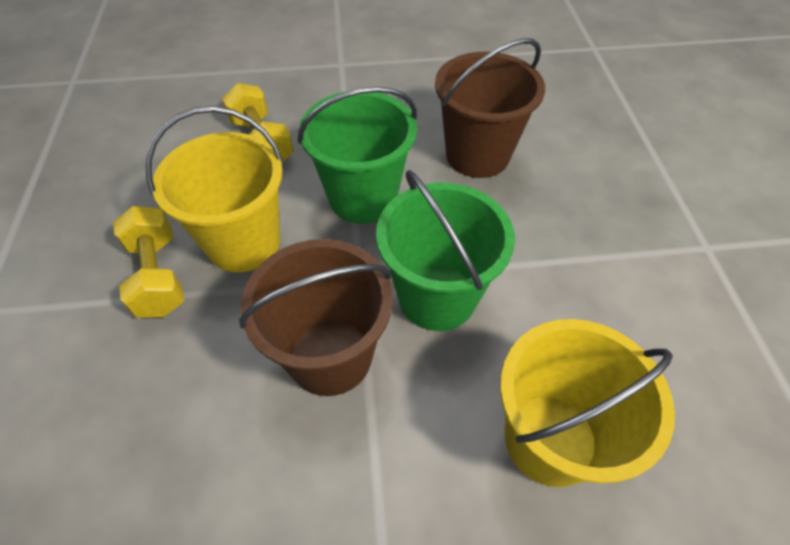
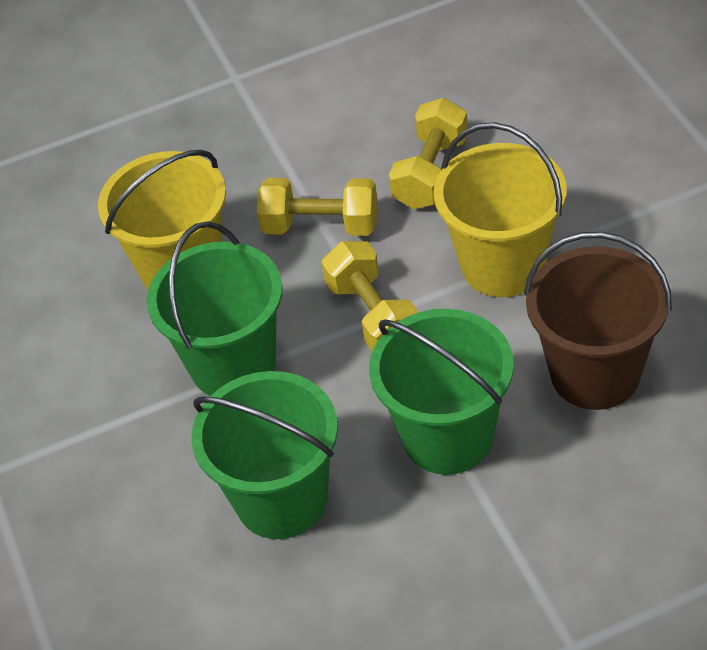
brown bucket: [239,239,393,396] [435,38,545,178] = 2 -> [524,232,672,410] = 1
green bucket: [298,87,417,224] [376,170,515,331] = 2 -> [147,221,283,396] [192,371,338,539] [369,309,514,475] = 3
yellow dumbbell: [113,206,184,318] [222,83,294,163] = 2 -> [257,178,378,236] [321,241,418,351] [389,98,468,209] = 3

